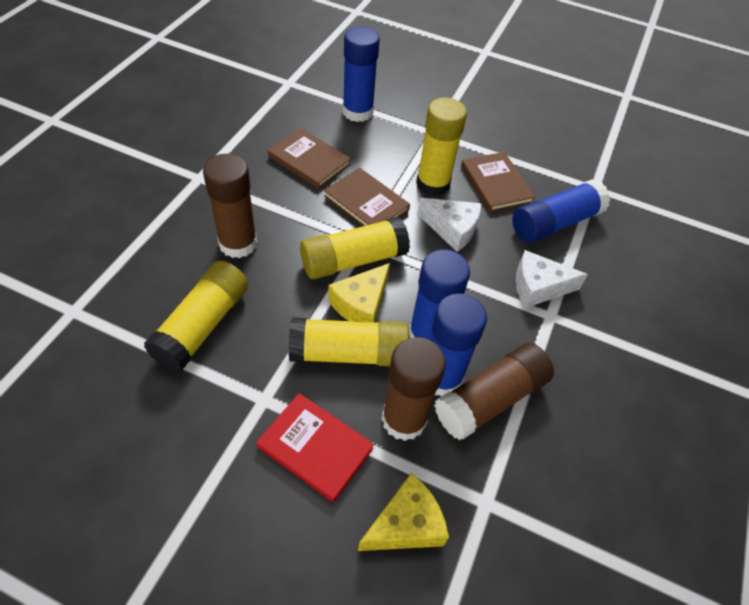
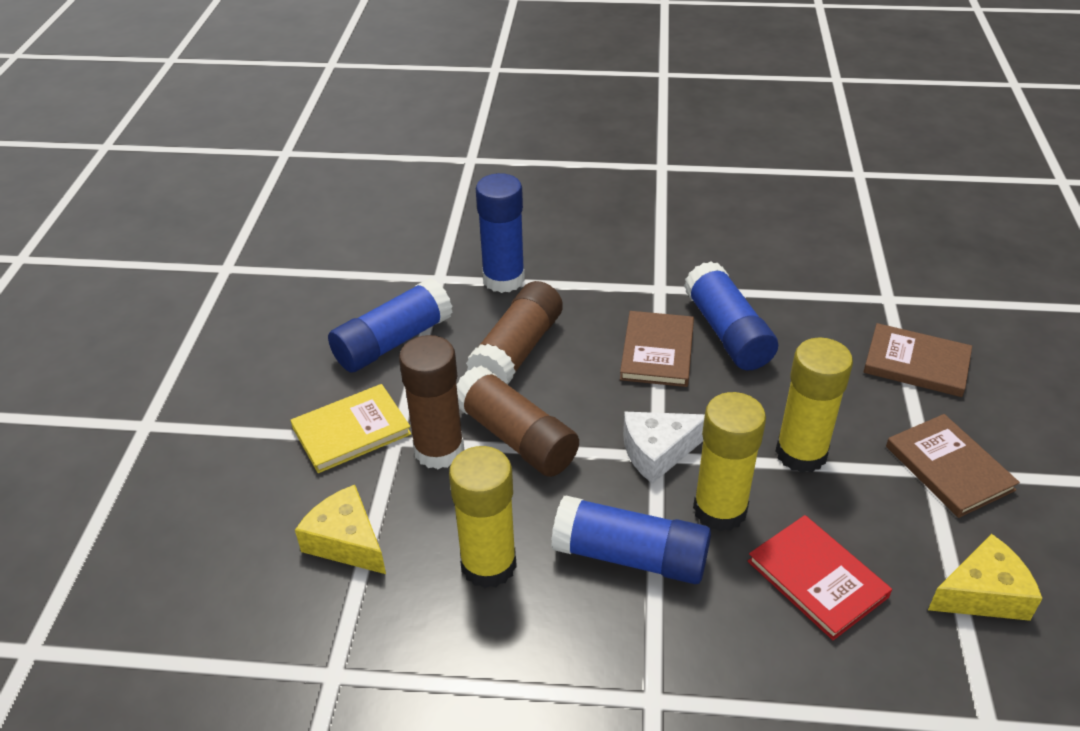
white cheese: [417,198,481,252] [516,250,588,308] = 2 -> [623,411,705,484] = 1
yellow book: none = 0 -> [291,384,411,473] = 1
yellow glue stick: [144,261,248,372] [289,317,409,366] [300,217,410,279] [416,98,467,196] = 4 -> [449,446,517,588] [693,392,766,531] [776,337,853,473] = 3

